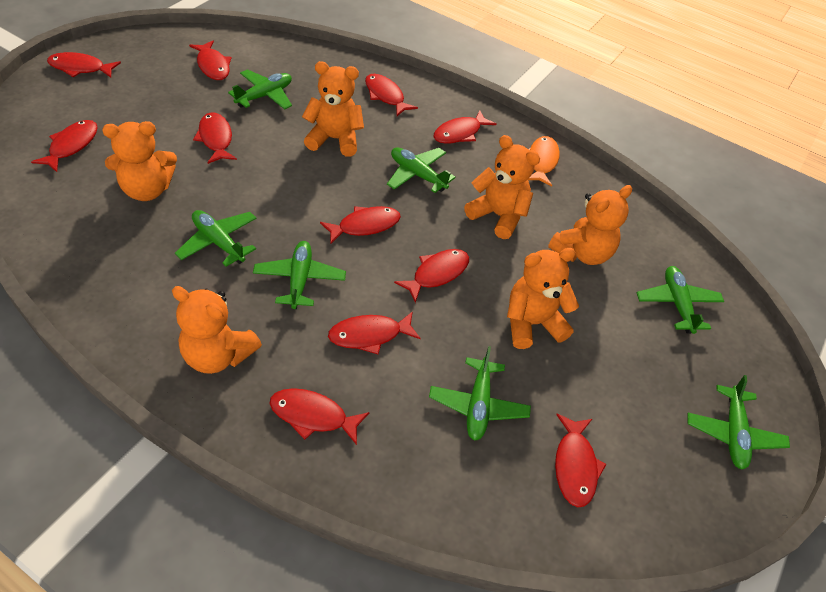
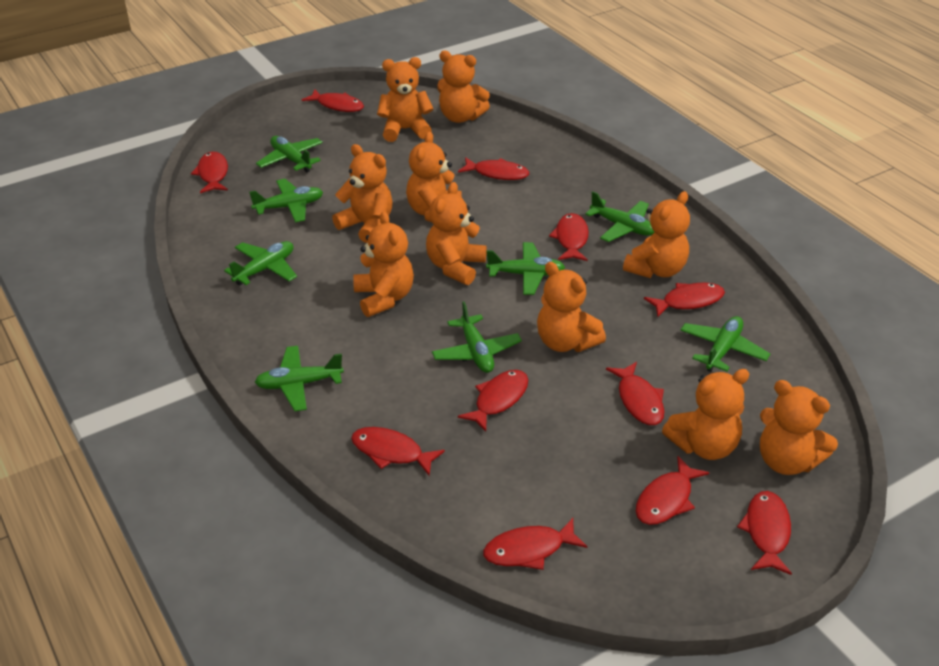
green plane: [175,210,257,267] [228,69,292,109] [253,241,346,309] [387,147,456,193] [429,346,531,440] [637,266,724,334] [687,375,790,469] = 7 -> [224,241,297,285] [249,179,323,223] [255,346,344,411] [256,136,323,173] [432,301,522,373] [486,242,565,295] [585,191,654,242] [680,316,770,372] = 8
orange fish: [528,136,560,187] = 1 -> none = 0
orange teddy bear: [102,121,177,201] [172,286,262,374] [302,61,364,156] [464,135,540,239] [507,248,579,349] [548,185,632,265] = 6 -> [332,144,393,243] [353,211,414,317] [377,57,433,142] [406,132,462,222] [426,182,487,285] [437,51,490,123] [537,262,606,352] [623,191,690,278] [662,369,750,460] [760,380,838,475] = 10

